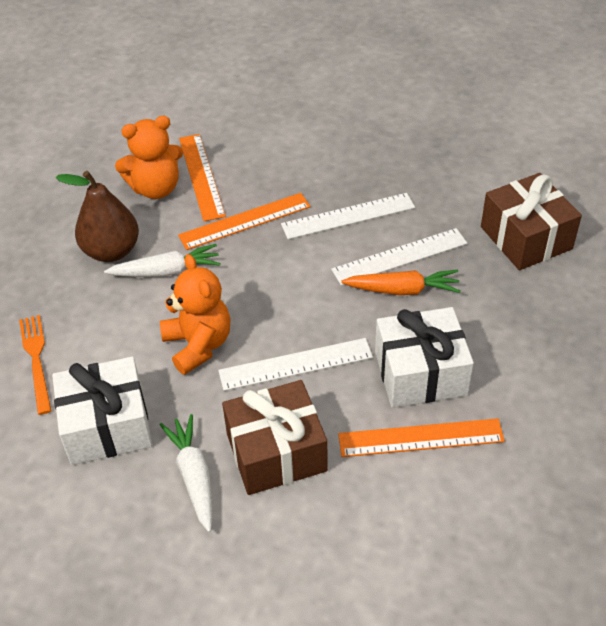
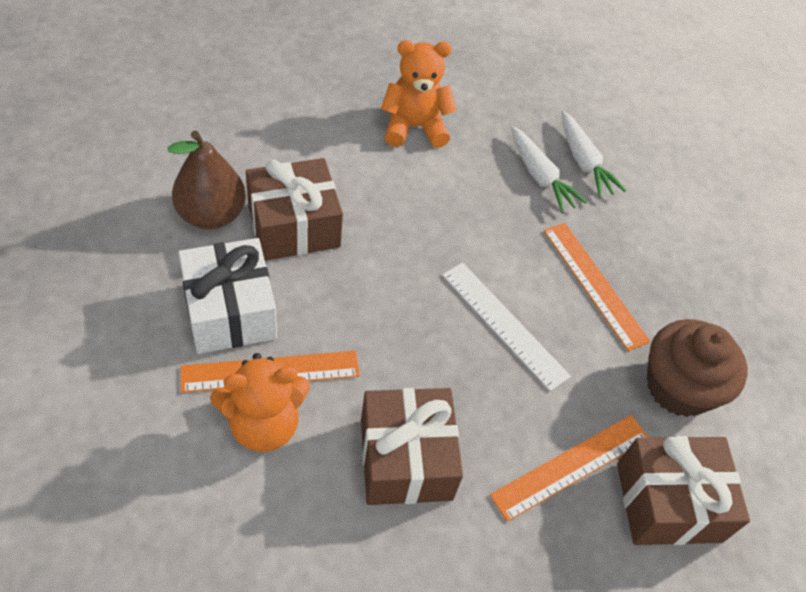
brown cupcake: none = 0 -> [647,319,747,417] = 1
brown gift: [222,380,328,495] [481,173,582,270] = 2 -> [246,158,343,261] [361,388,463,505] [617,436,750,545] = 3
orange carrot: [341,270,461,295] = 1 -> none = 0
orange fork: [19,315,52,415] = 1 -> none = 0
white gift: [52,356,152,465] [375,307,474,408] = 2 -> [178,238,277,354] = 1
white ruler: [218,338,373,391] [281,193,415,239] [331,228,467,286] = 3 -> [442,262,571,391] = 1

